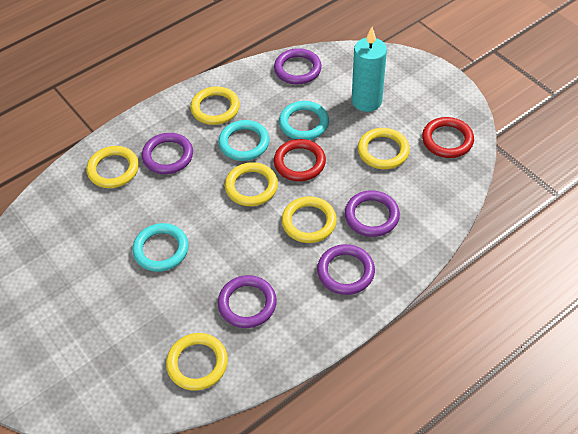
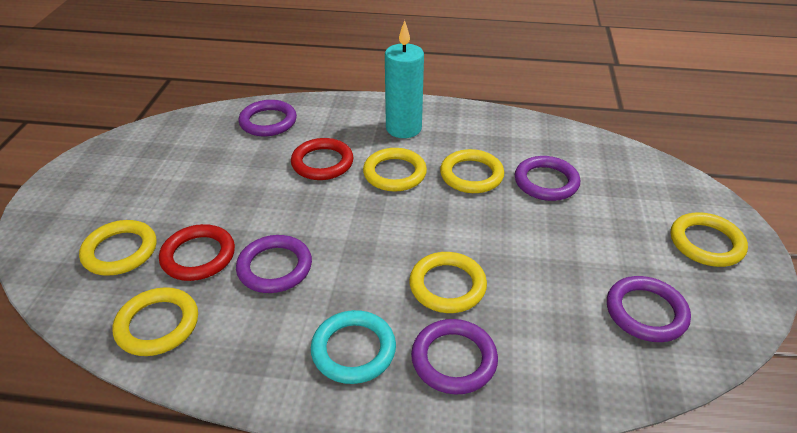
turquoise ring: [132,223,189,272] [218,120,269,161] [279,101,329,140] = 3 -> [311,310,396,384] = 1

